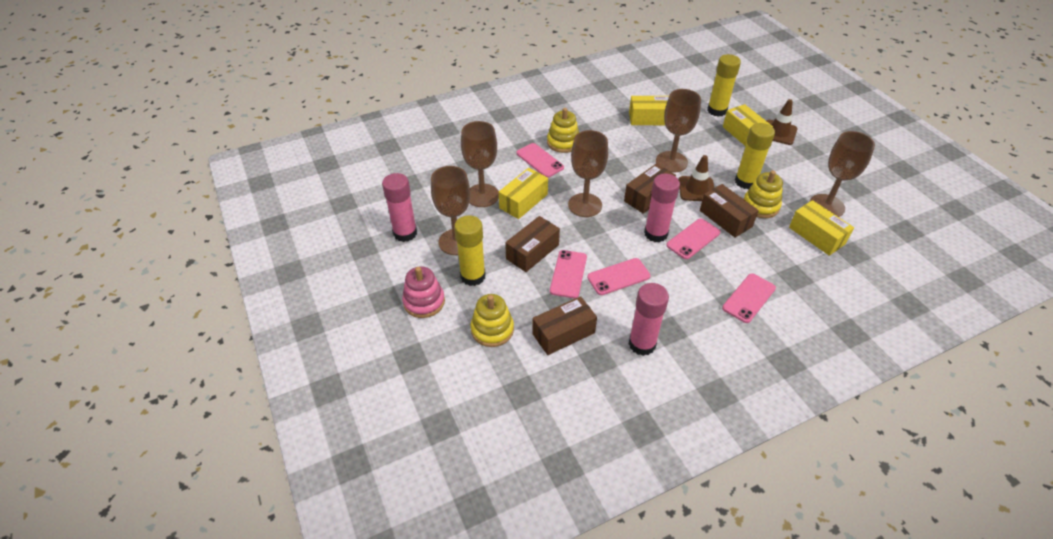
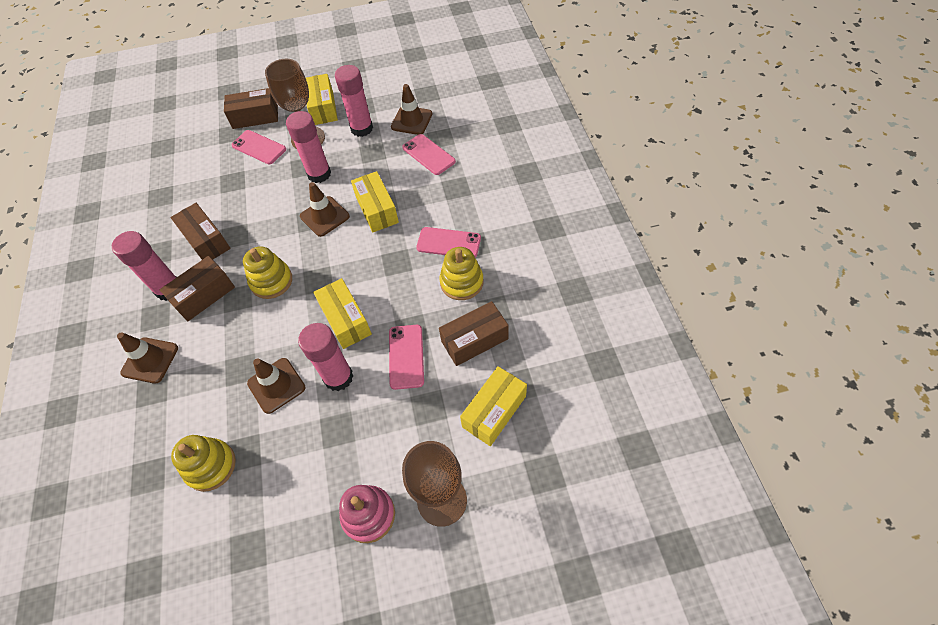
brown goblet: [431,166,470,255] [461,121,499,207] [568,130,608,217] [656,89,701,173] [810,131,875,217] = 5 -> [265,59,325,149] [402,441,467,527] = 2
brown traffic cone: [679,155,714,201] [766,99,797,145] = 2 -> [117,332,178,384] [247,358,306,414] [300,182,350,237] [391,84,432,135] = 4
pink glue stick: [382,173,417,242] [629,283,669,356] [644,174,680,242] = 3 -> [112,231,177,301] [286,111,331,183] [298,323,353,391] [335,65,373,137] = 4
pink phone: [516,143,564,178] [550,250,587,298] [587,258,651,295] [666,219,721,259] [722,273,776,323] = 5 -> [231,130,286,164] [389,325,424,390] [402,134,456,175] [416,227,481,258] = 4
yellow glue stick: [454,215,486,286] [707,54,741,117] [735,123,775,189] = 3 -> none = 0

